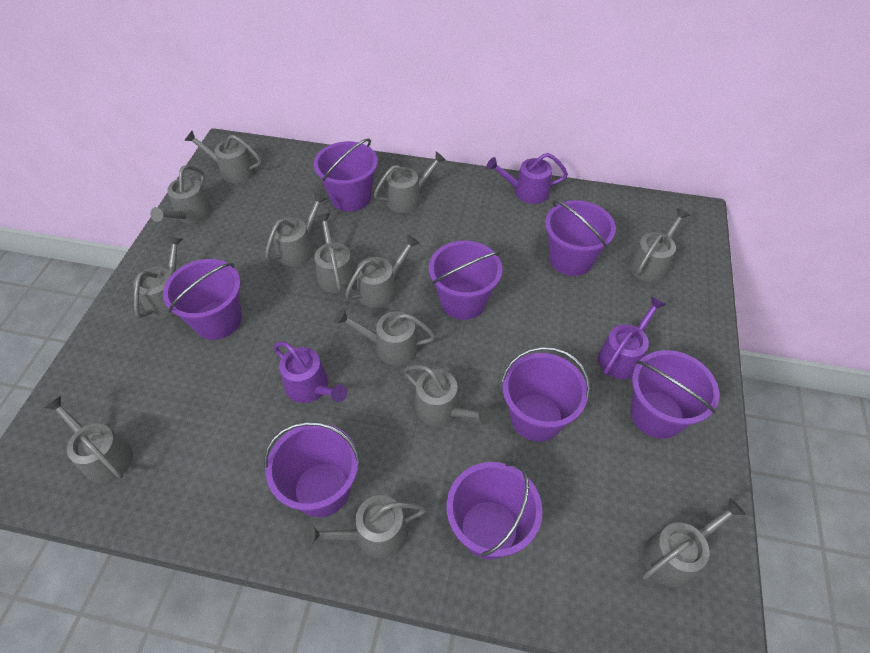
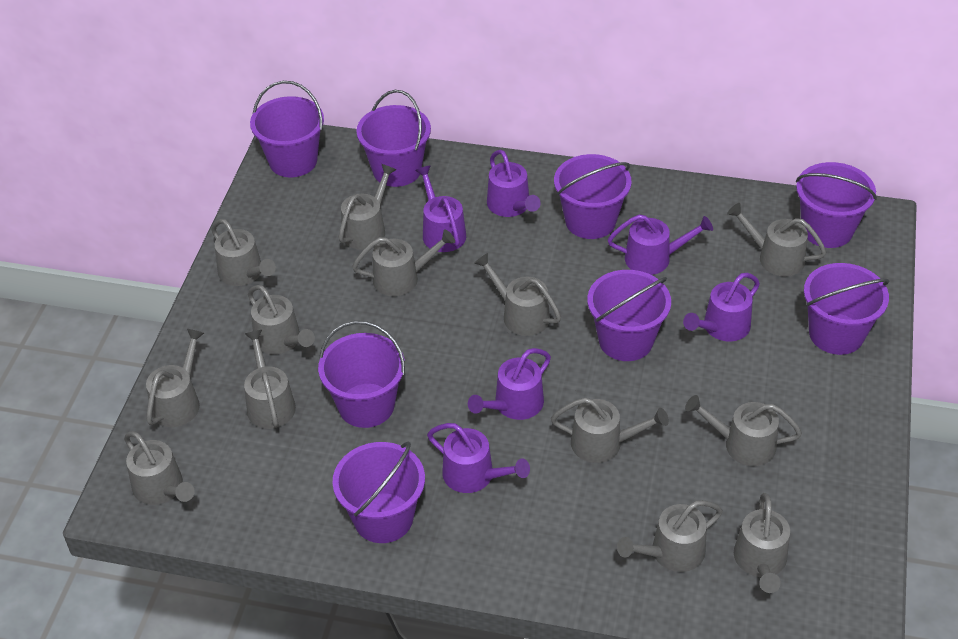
purple watering can: [273,342,347,403] [486,153,568,204] [598,297,666,379] = 3 -> [415,165,466,252] [427,423,530,493] [468,348,551,420] [487,150,541,217] [608,214,713,275] [683,273,760,341] = 6

